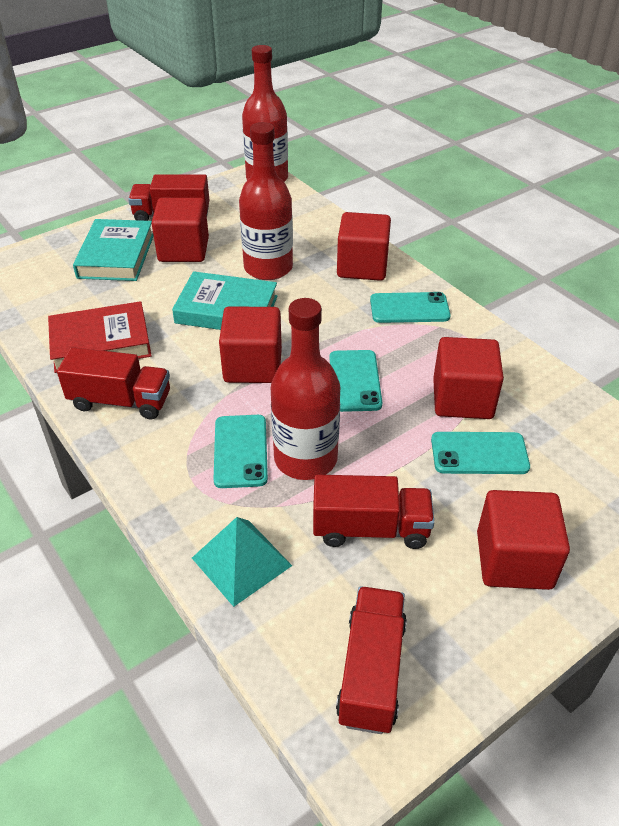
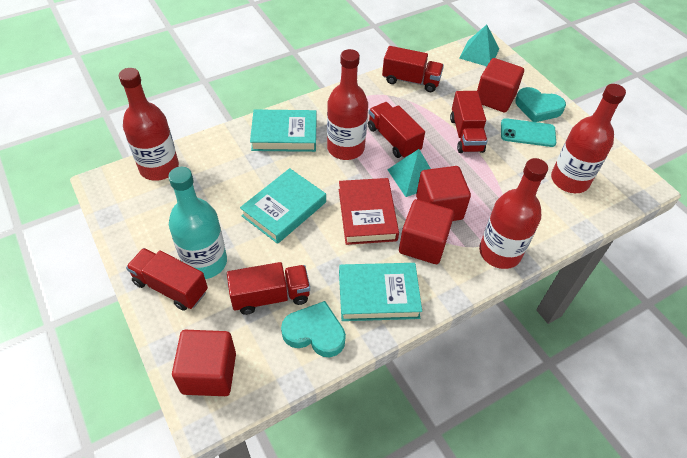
red bottle: [239,122,293,280] [242,45,288,182] [271,298,340,480] = 3 -> [119,68,179,181] [327,49,368,160] [479,158,548,269] [551,84,626,193] = 4
red cube: [151,198,209,262] [219,306,282,383] [337,212,391,281] [433,337,504,419] [477,490,570,590] = 5 -> [172,330,236,396] [399,199,454,264] [416,166,471,221] [477,58,524,113] = 4
red truck: [57,347,170,419] [128,174,209,221] [313,475,434,549] [336,586,407,734] = 4 -> [126,248,208,311] [227,262,310,315] [368,102,425,158] [382,46,444,92] [450,91,488,153] = 5
turquoise book: [73,219,154,281] [172,271,278,330] = 2 -> [240,168,326,244] [250,109,317,152] [339,263,422,321] = 3
turquoise bottle: none = 0 -> [168,167,227,279] = 1
turquoise heart: none = 0 -> [281,301,346,357] [515,87,566,122] = 2
turquoise phone: [213,415,268,488] [329,350,383,412] [370,292,451,323] [431,432,530,474] = 4 -> [501,118,556,147] = 1
turquoise pyramid: [192,517,292,607] = 1 -> [387,149,431,197] [459,25,499,66] = 2

